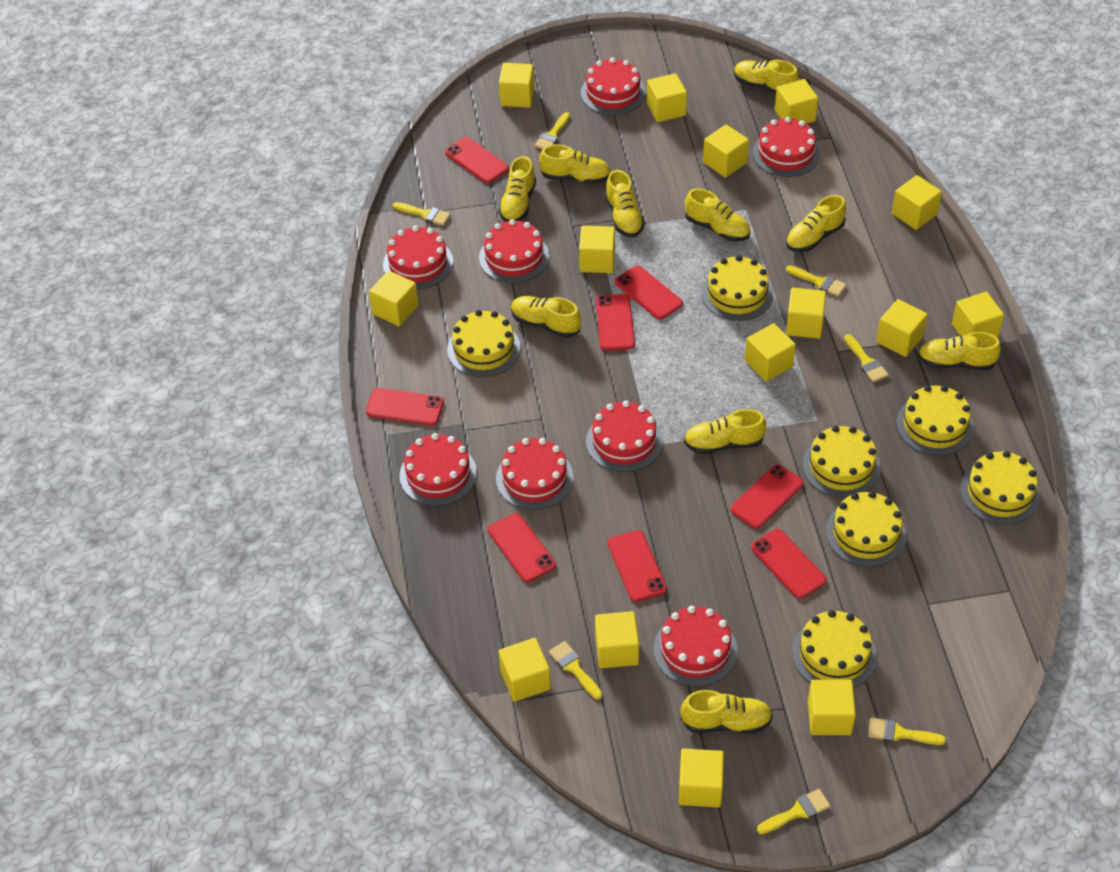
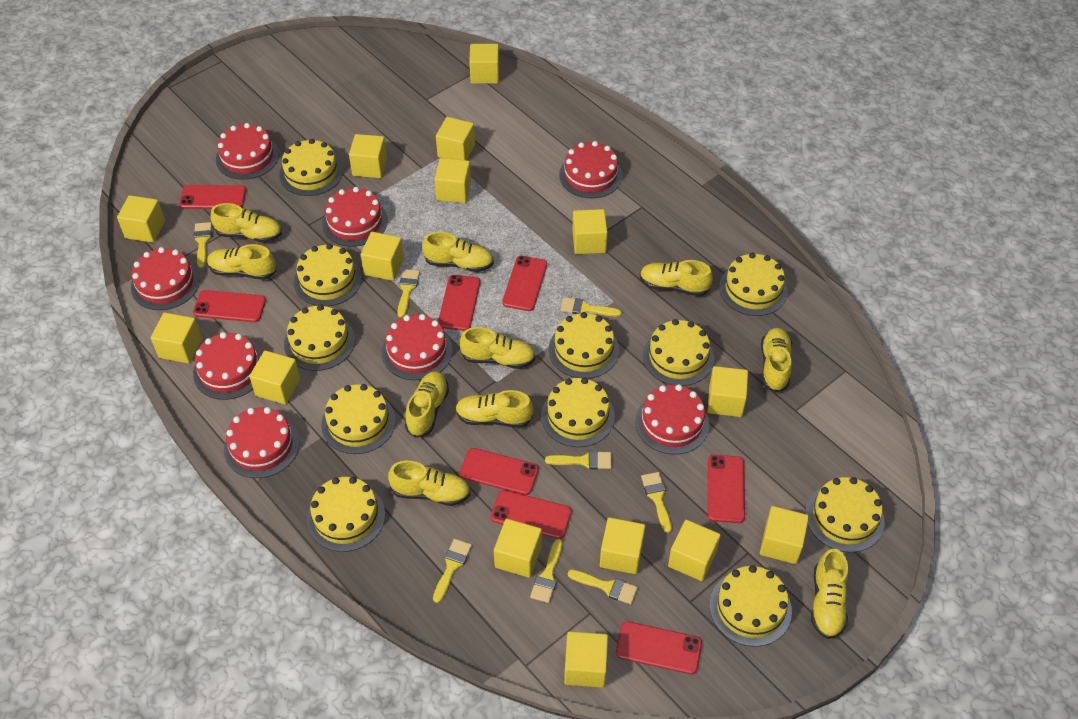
yellow brush: [393,202,451,226] [535,112,570,149] [549,641,602,700] [757,789,830,834] [786,265,846,297] [844,334,889,382] [868,718,946,745] = 7 -> [194,222,212,268] [397,269,420,318] [433,539,472,603] [530,539,562,603] [545,451,611,469] [560,297,622,317] [568,569,638,604] [641,472,672,533] = 8
yellow cake: [447,310,521,377] [701,255,773,321] [792,610,877,688] [803,425,881,498] [826,491,907,567] [896,385,974,456] [960,451,1041,525] = 7 -> [279,139,343,196] [284,304,355,371] [294,244,362,306] [307,477,385,552] [321,384,396,454] [541,378,615,447] [549,312,619,379] [643,319,714,386] [710,565,792,647] [719,253,788,316] [806,477,884,552] = 11

